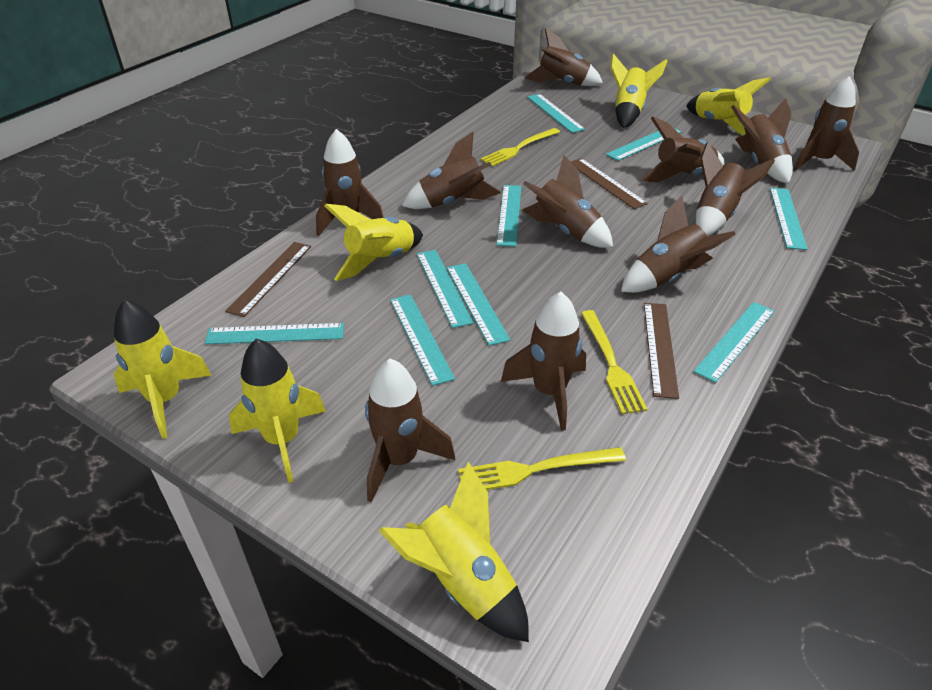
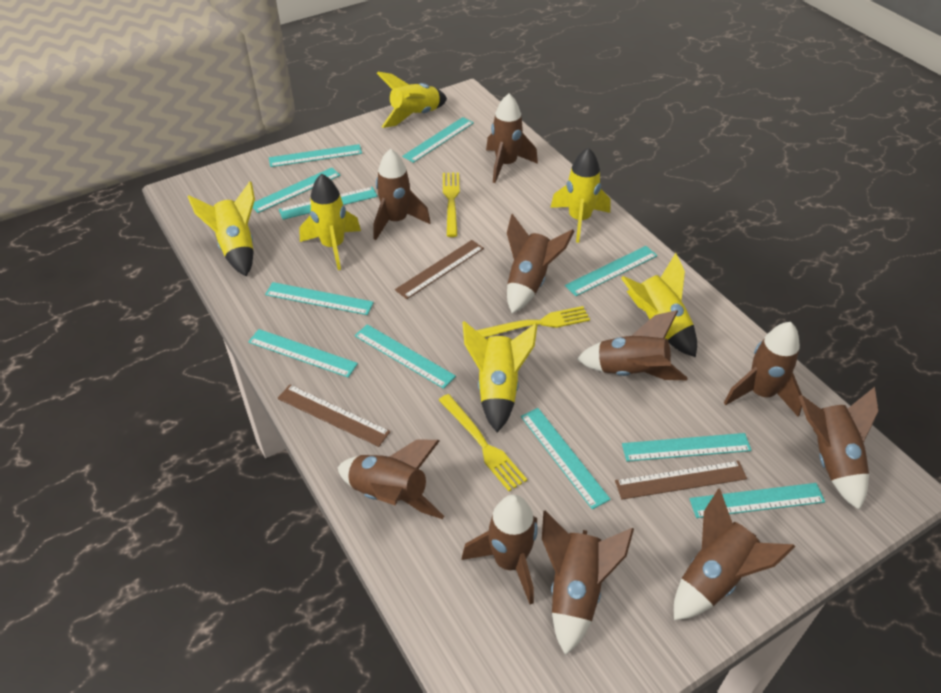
brown rocket: [316,129,384,236] [365,359,455,502] [402,132,501,209] [501,292,586,431] [522,155,613,248] [525,29,603,86] [621,196,736,293] [641,117,725,183] [696,142,775,236] [731,98,793,184] [793,76,859,171] = 11 -> [337,439,444,519] [374,148,431,240] [462,495,538,604] [486,94,538,183] [507,214,574,313] [542,511,634,655] [577,310,688,380] [674,489,795,620] [724,322,802,417] [798,387,878,510] = 10
turquoise ruler: [204,323,344,344] [390,294,455,386] [417,250,474,328] [447,263,510,346] [497,185,521,247] [527,94,585,133] [606,128,682,161] [693,302,774,383] [770,188,808,250] = 9 -> [248,329,358,377] [253,168,341,213] [265,282,374,315] [269,144,362,167] [279,187,377,220] [355,324,456,389] [402,117,474,163] [521,408,611,510] [565,246,658,296] [622,433,752,462] [689,483,825,518] = 11

